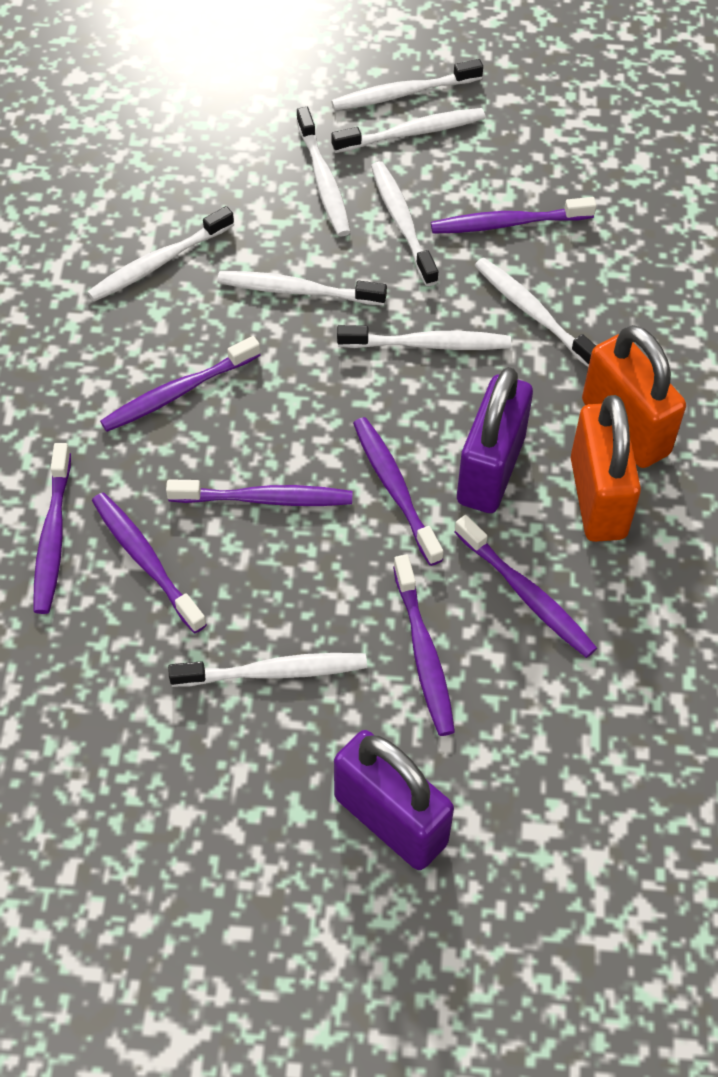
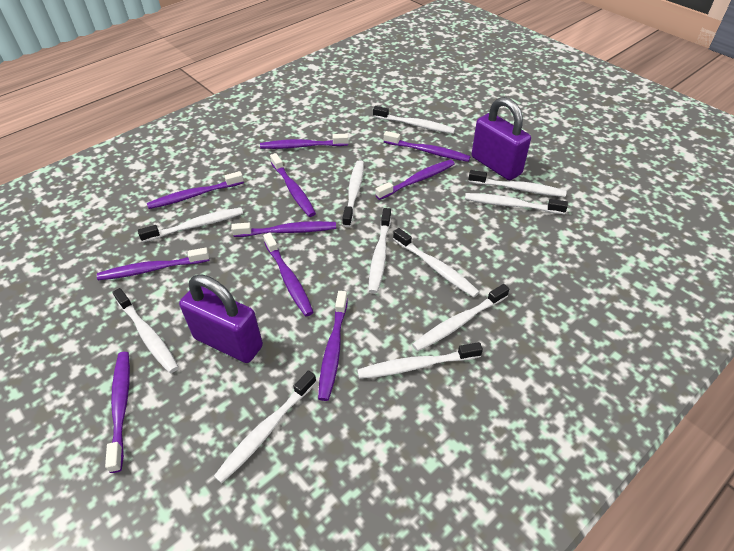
orange padlock: [571,395,641,542] [582,325,686,468] = 2 -> none = 0
purple toothbrush: [34,443,71,614] [92,493,207,633] [100,336,261,432] [166,479,352,506] [353,417,444,566] [393,554,455,736] [431,197,596,234] [454,515,597,658] = 8 -> [97,248,209,280] [105,352,130,473] [147,171,244,209] [231,221,336,237] [260,134,349,149] [263,233,313,316] [270,153,316,217] [318,291,348,401] [376,159,455,200] [384,131,471,162] = 10
white toothbrush: [87,206,234,302] [168,653,367,687] [217,271,387,306] [296,107,351,236] [331,59,483,111] [331,108,485,153] [337,325,511,350] [371,161,438,286] [474,258,596,367] = 9 -> [112,288,179,373] [138,207,243,242] [214,370,316,483] [342,160,364,227] [357,342,483,379] [368,208,391,293] [373,106,455,134] [393,228,479,297] [412,284,509,352] [465,193,568,214] [468,170,567,197] = 11

